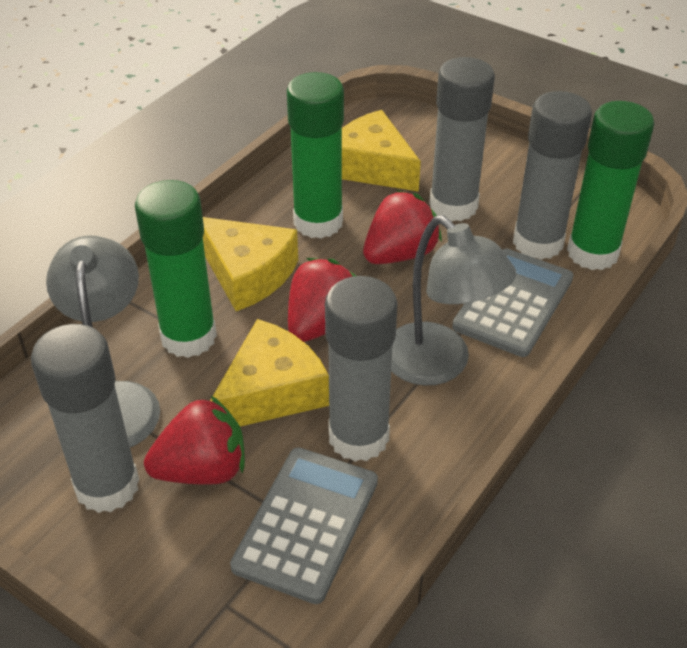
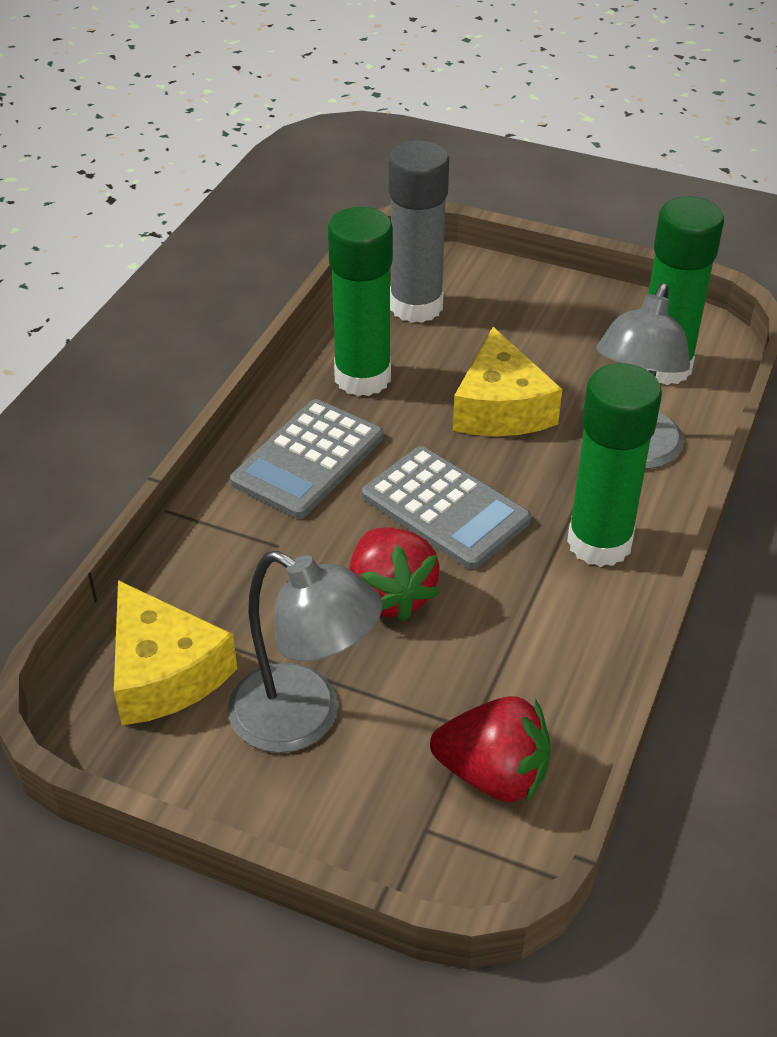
grey glue stick: [31,324,139,513] [325,276,398,462] [429,57,495,222] [513,91,592,260] = 4 -> [389,140,449,323] = 1
red strawberry: [144,396,245,485] [288,258,356,342] [363,190,442,264] = 3 -> [349,527,440,622] [430,696,550,803] = 2
yellow cheese: [203,217,298,311] [210,319,329,427] [342,110,421,192] = 3 -> [114,580,237,725] [453,327,562,436] = 2

